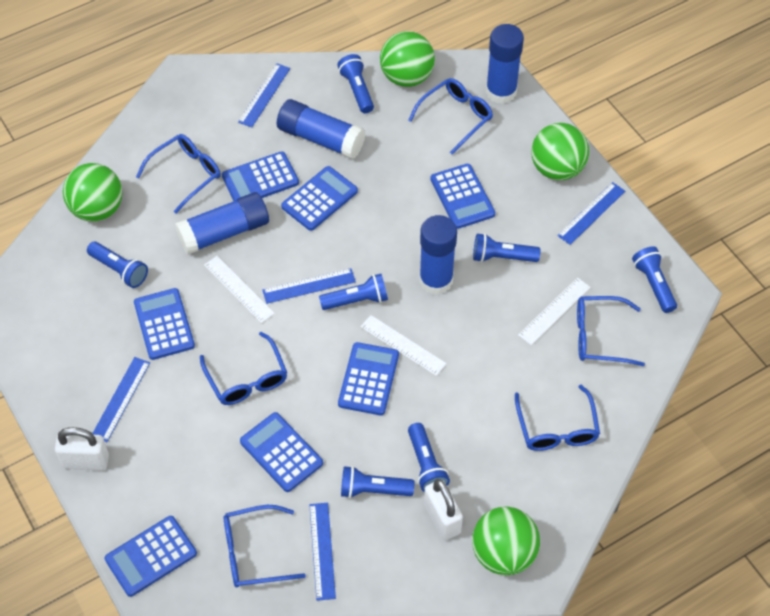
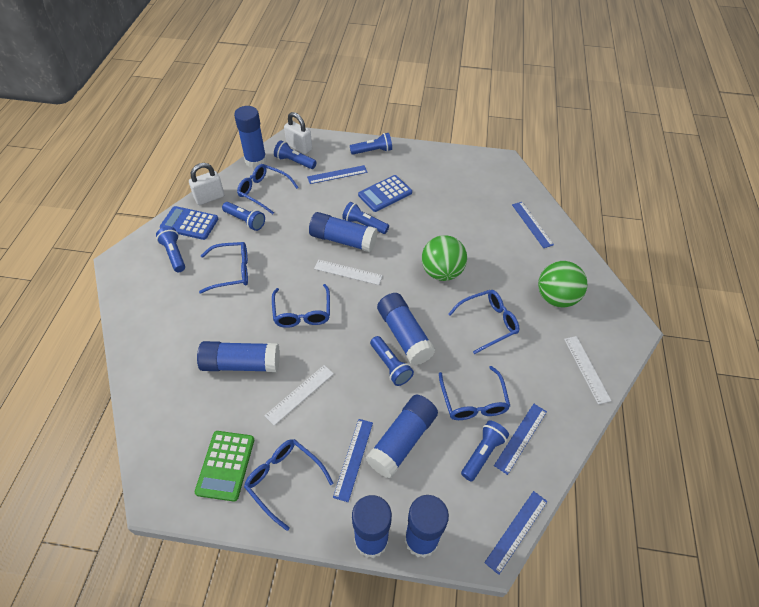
blue calculator: [105,516,197,597] [134,288,195,360] [222,151,299,201] [240,412,323,492] [281,166,358,231] [338,342,399,415] [430,164,495,229] = 7 -> [160,206,218,240] [358,175,412,212] = 2
blue glue stick: [175,192,269,255] [277,99,366,159] [419,215,457,295] [486,24,524,104] = 4 -> [197,341,280,372] [234,106,267,168] [309,212,378,252] [352,495,392,558] [366,395,438,479] [377,293,435,365] [405,495,449,558] = 7
green ball: [63,163,122,222] [380,31,435,87] [472,507,540,575] [531,123,589,180] = 4 -> [422,235,467,281] [538,261,587,308] = 2
green calculator: none = 0 -> [195,431,254,502] = 1

